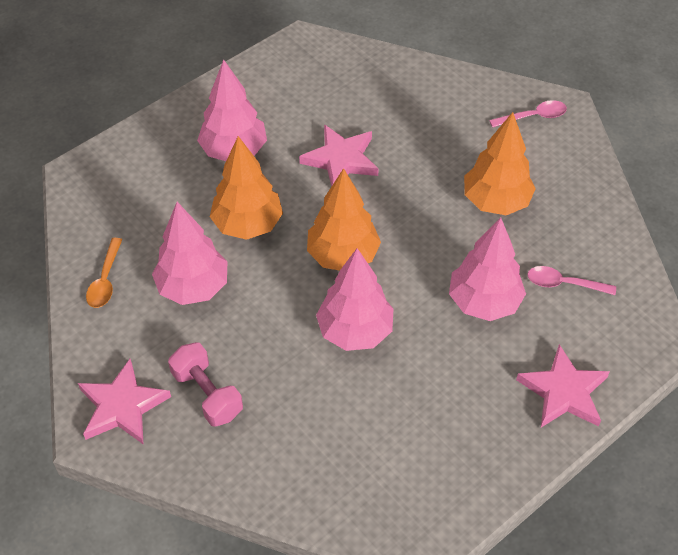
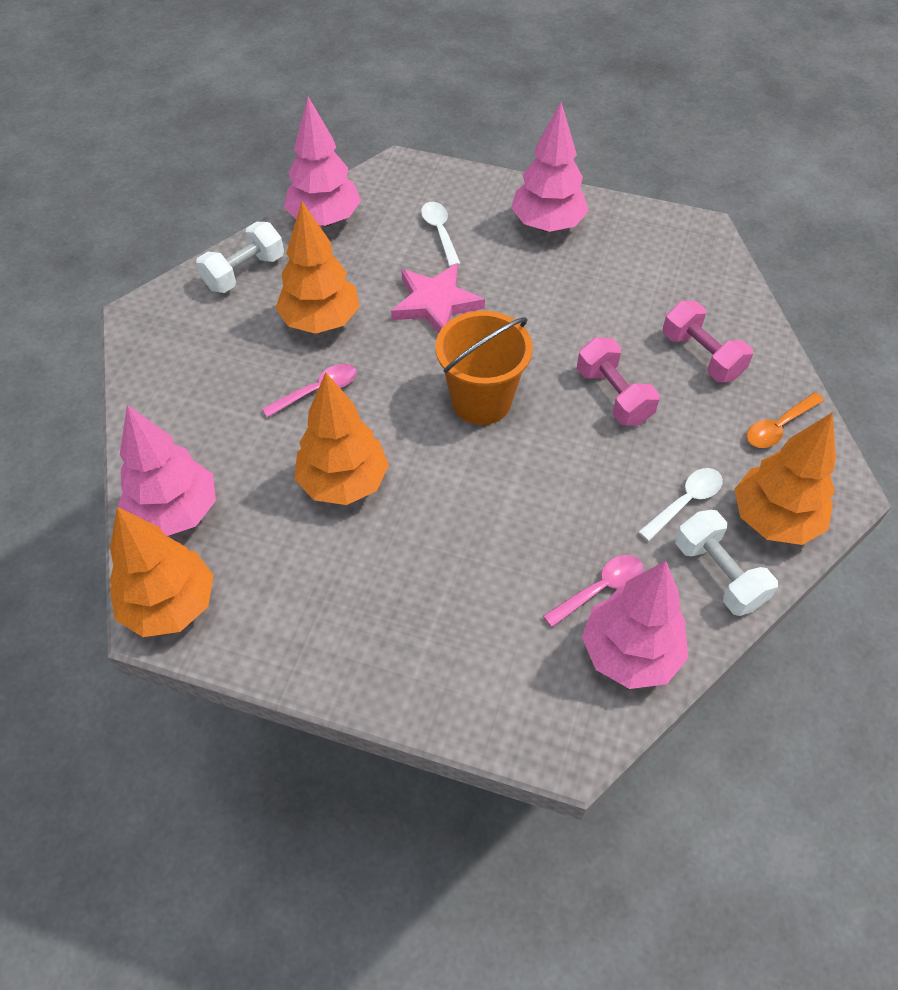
orange bucket: none = 0 -> [435,311,533,425] = 1
orange tree: [210,136,283,240] [307,168,381,270] [464,112,536,215] = 3 -> [110,507,214,637] [276,201,360,334] [294,372,389,505] [735,412,836,545] = 4
pink dumbbell: [168,342,243,427] = 1 -> [577,337,660,425] [663,301,753,382] = 2
pink star: [78,359,171,445] [299,124,379,187] [516,344,610,427] = 3 -> [391,263,485,333] = 1
white dumbbell: none = 0 -> [196,222,284,293] [675,510,778,616] = 2
white spoon: none = 0 -> [421,202,461,267] [638,468,723,541] = 2

